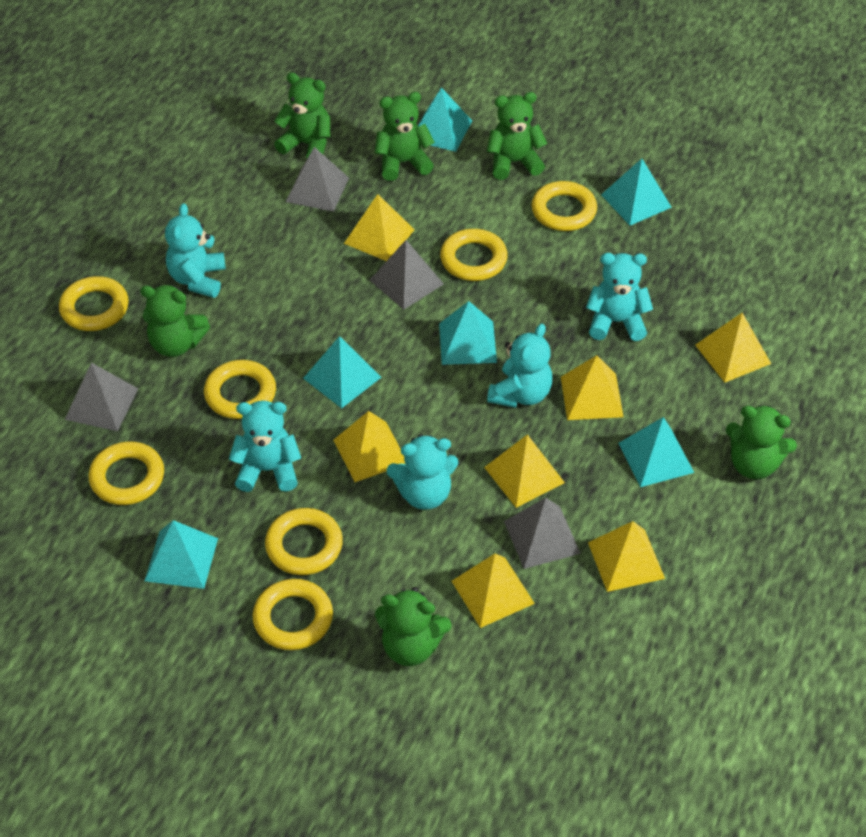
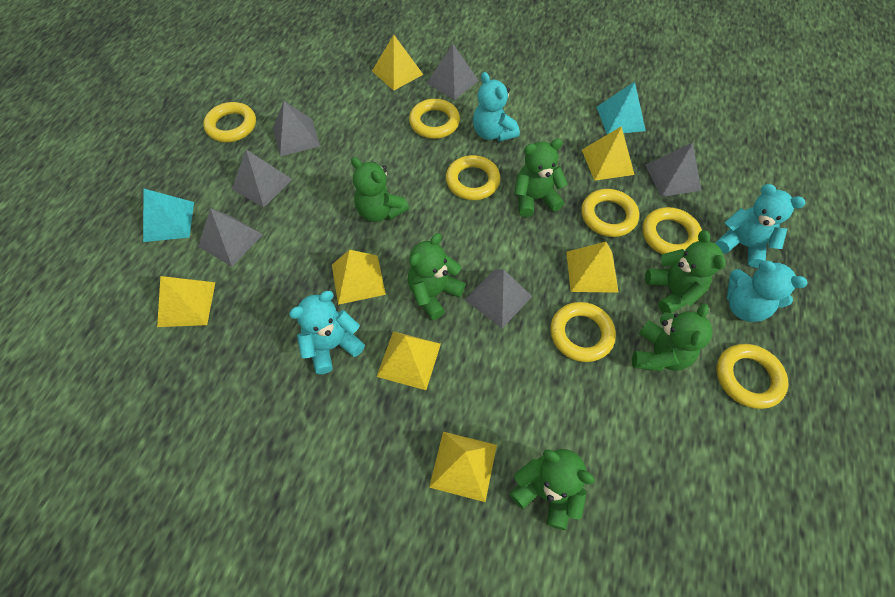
grey pyramid: [65,363,138,431] [286,147,349,212] [370,240,444,310] [504,498,581,569] = 4 -> [198,208,263,267] [232,150,292,207] [273,101,320,156] [427,44,479,100] [465,269,532,329] [646,142,702,197] = 6
turquoise pyramid: [145,520,218,589] [303,336,381,408] [418,87,472,152] [439,301,497,365] [601,159,672,225] [619,417,694,487] = 6 -> [143,189,194,242] [597,82,646,134] = 2
turquoise teddy bear: [165,203,226,298] [229,401,301,492] [387,434,458,510] [487,324,552,408] [586,253,653,341] = 5 -> [289,291,365,374] [473,72,520,142] [715,184,805,268] [727,261,808,322] = 4

